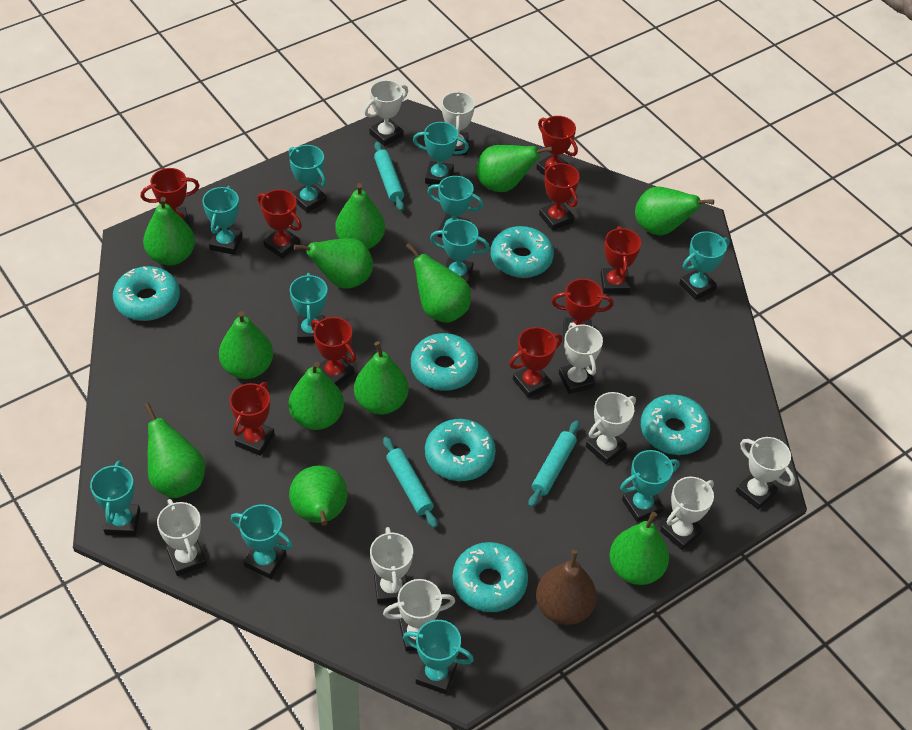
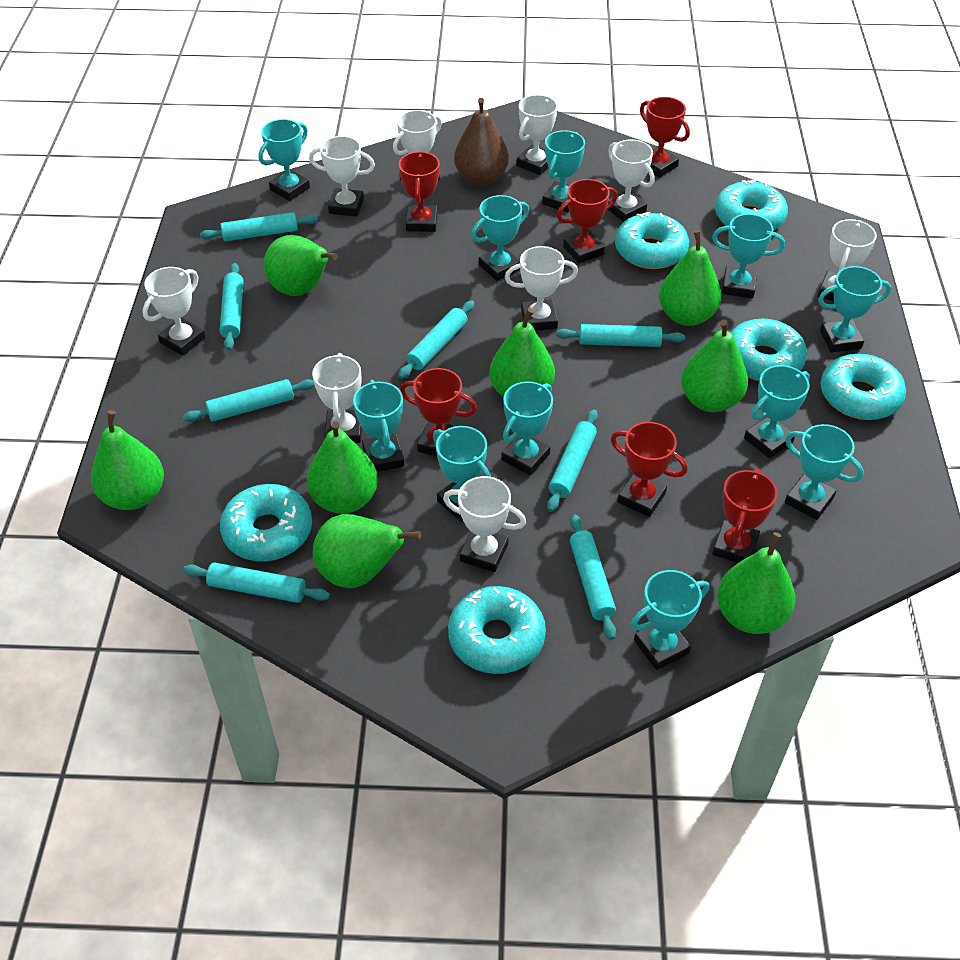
green pear: [143,197,195,265] [144,403,205,498] [219,311,273,379] [289,362,344,430] [289,465,347,526] [294,238,373,289] [335,183,385,249] [354,341,409,414] [406,243,471,323] [476,145,552,192] [609,512,669,585] [635,186,714,236] = 12 -> [91,410,164,510] [264,235,337,296] [307,421,378,514] [313,514,421,588] [490,308,555,397] [659,230,721,326] [681,319,748,412] [717,532,795,634] = 8
red trophy: [141,168,200,228] [230,382,275,456] [257,189,302,259] [311,317,356,387] [509,327,562,398] [536,116,578,176] [539,163,580,231] [551,279,614,343] [600,226,641,294] = 9 -> [399,151,440,232] [400,368,477,456] [557,179,617,264] [611,422,688,517] [640,97,690,178] [712,468,778,563] = 6
turquoise rolling pin: [374,142,404,211] [383,437,437,528] [528,421,579,508] = 3 -> [183,379,315,422] [183,562,330,603] [200,212,318,242] [220,263,243,350] [398,300,474,379] [547,409,598,512] [556,324,685,347] [570,514,616,640] = 8

